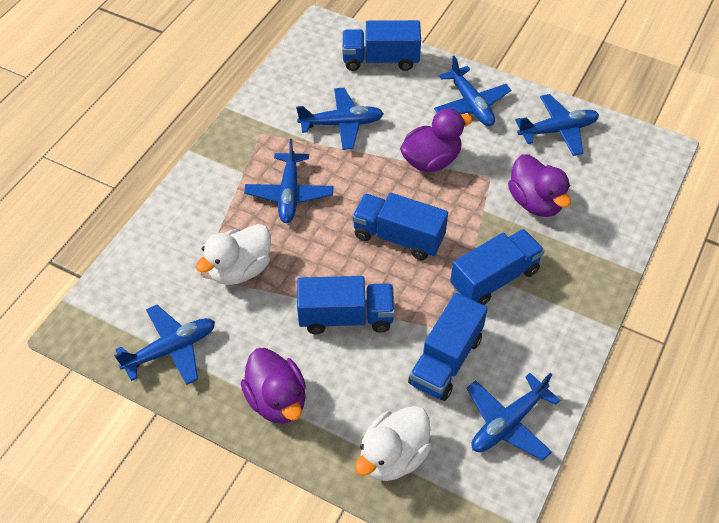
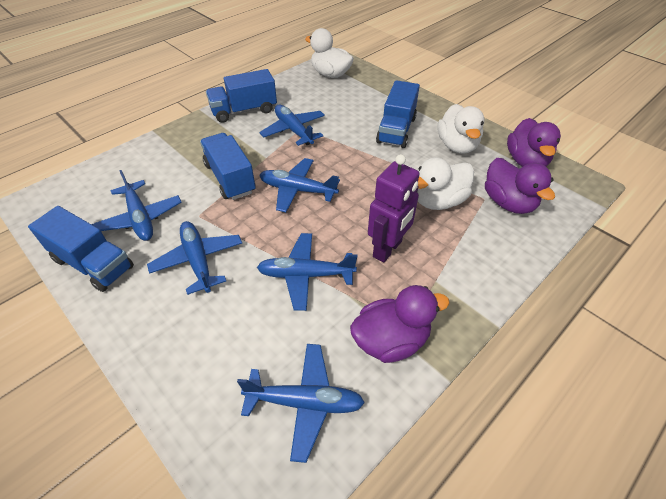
blue truck: [297,276,395,334] [342,20,421,71] [352,193,448,260] [408,293,488,401] [450,229,545,305] = 5 -> [28,206,134,292] [200,133,256,200] [206,69,277,123] [376,80,420,148] = 4
purple robot: none = 0 -> [368,154,419,263] = 1
white duck: [196,224,271,285] [355,406,431,481] = 2 -> [305,28,354,78] [417,157,474,210] [437,104,485,154] = 3

